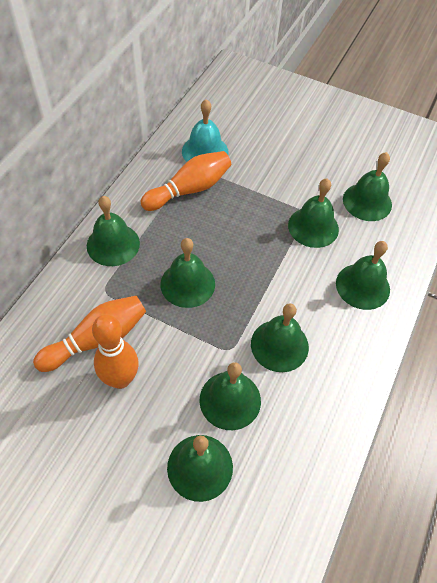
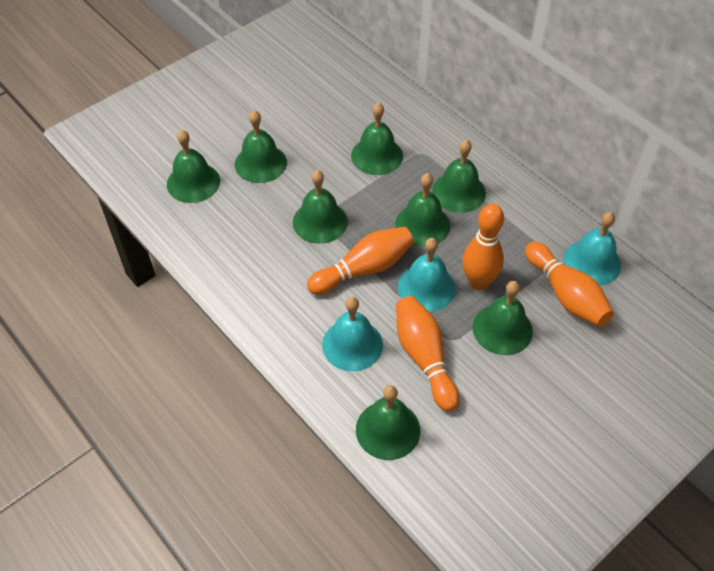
orange bowling pin: [33,296,146,372] [92,314,139,389] [140,151,231,211] = 3 -> [307,227,414,295] [396,296,460,412] [462,204,504,290] [525,242,614,327] = 4
turquoise bell: [182,99,228,162] = 1 -> [322,297,383,371] [398,238,456,312] [564,212,621,286] = 3

